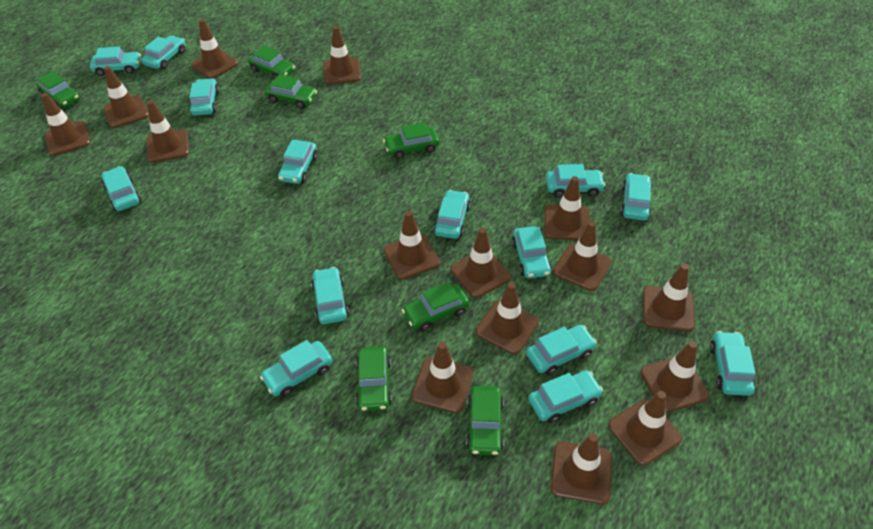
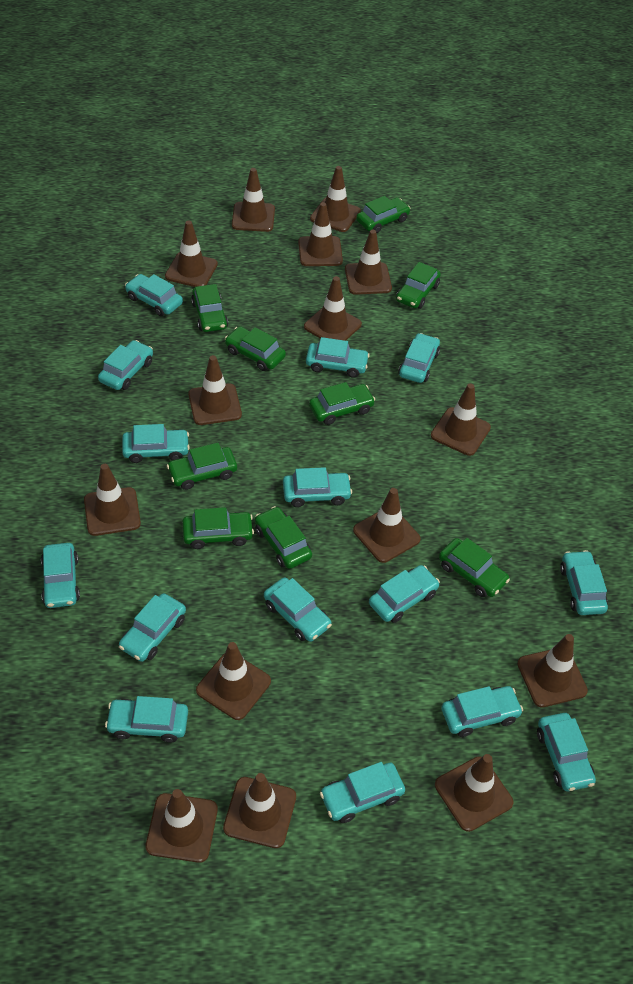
green car: [36,71,81,109] [248,46,295,79] [265,74,317,109] [356,346,392,411] [383,122,439,159] [402,281,470,331] [466,386,504,455] = 7 -> [167,443,237,490] [182,507,254,549] [191,284,228,332] [225,326,286,371] [255,506,312,569] [309,382,375,425] [356,196,411,233] [396,262,441,309] [439,538,510,597] = 9
turquoise car: [90,47,141,76] [101,166,141,211] [142,35,186,69] [189,78,219,116] [260,340,333,397] [278,139,318,184] [311,267,349,324] [434,190,471,239] [512,226,552,278] [526,325,597,375] [528,370,603,423] [546,164,606,198] [620,173,652,221] [710,331,756,396] = 14 -> [41,543,80,608] [98,340,153,390] [105,696,188,743] [119,593,186,662] [122,424,190,463] [125,274,183,316] [264,578,332,642] [283,467,352,507] [306,337,370,378] [320,762,405,823] [369,565,440,623] [398,333,440,383] [441,686,523,737] [537,713,596,791] [560,550,608,615] = 15

